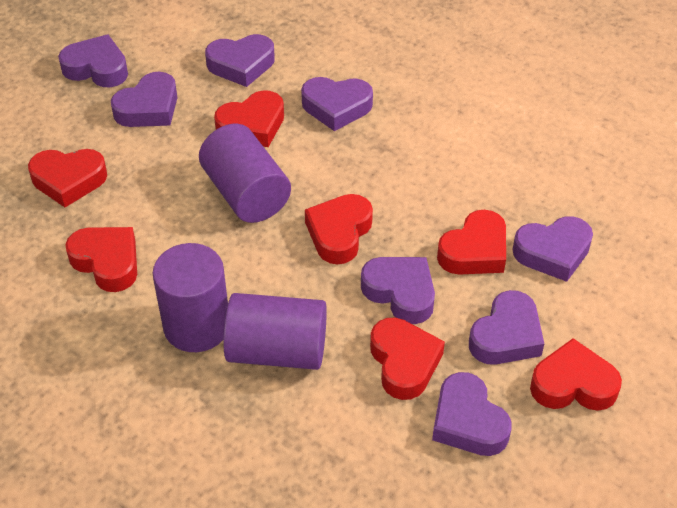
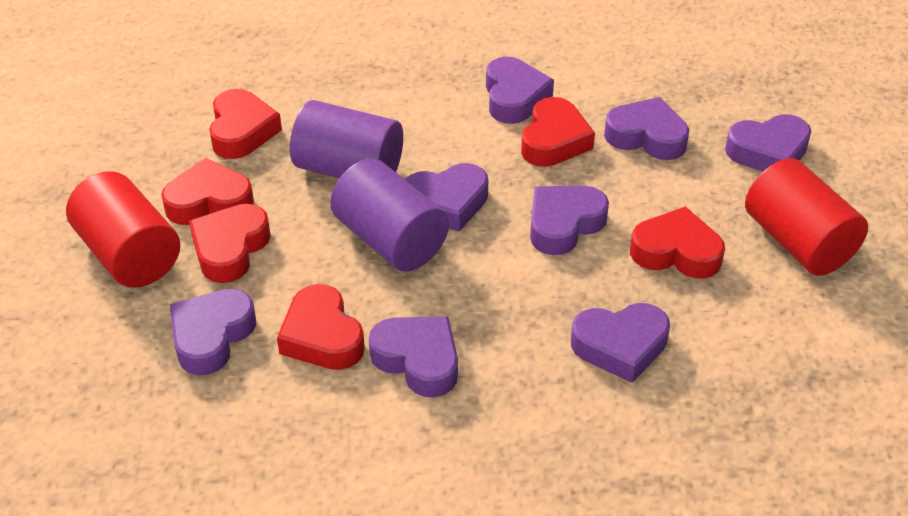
purple cylinder: [153,243,228,352] [199,124,291,223] [224,293,327,370] = 3 -> [290,100,403,178] [330,158,449,272] = 2
red cylinder: none = 0 -> [66,171,180,288] [745,158,868,276] = 2
red heart: [28,149,107,207] [65,227,137,292] [214,90,284,147] [305,194,373,265] [370,318,445,400] [437,210,506,275] [530,338,622,411] = 7 -> [161,158,254,225] [189,204,271,283] [209,89,282,159] [277,284,365,370] [521,97,595,167] [630,206,725,279] = 6

